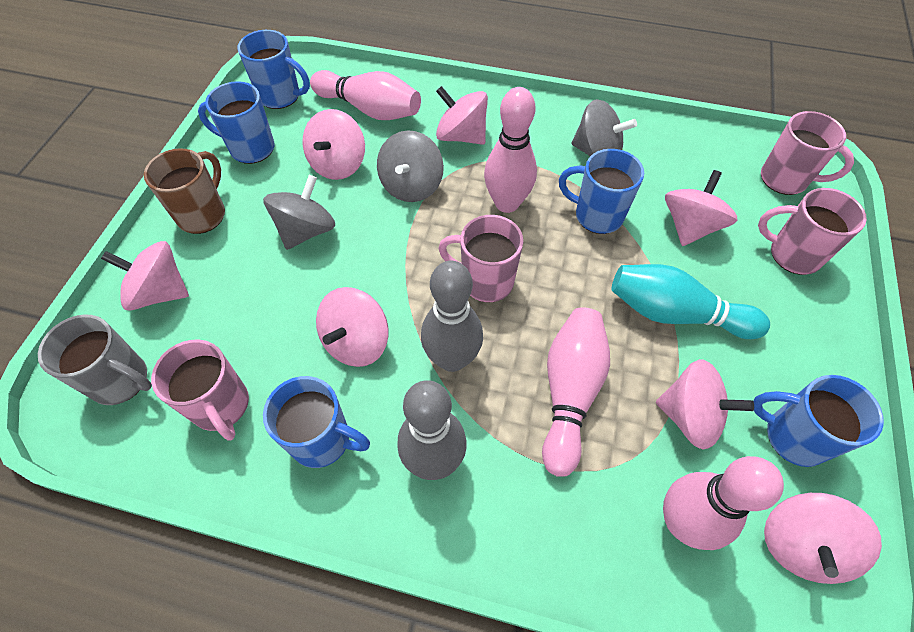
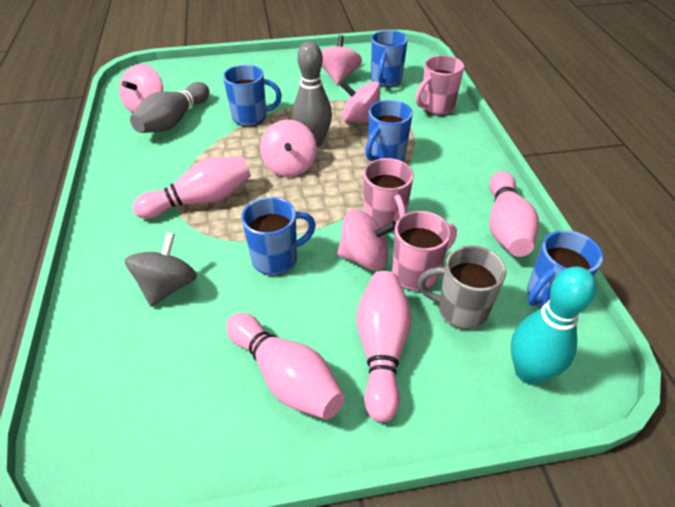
brown mug: [144,148,225,234] = 1 -> none = 0
grey spinning top: [263,175,335,250] [377,130,444,202] [572,99,637,156] = 3 -> [125,232,197,307] = 1
pink mug: [151,340,249,441] [438,215,523,303] [758,188,867,275] [761,111,854,195] = 4 -> [363,158,414,232] [392,211,457,291] [415,55,464,116] = 3
pink spinning top: [101,241,189,311] [303,109,365,180] [316,287,389,367] [436,86,488,145] [656,359,754,450] [665,170,737,246] [764,493,882,584] = 7 -> [119,64,163,113] [260,120,317,177] [321,35,362,85] [337,209,396,271] [340,81,380,122] = 5

